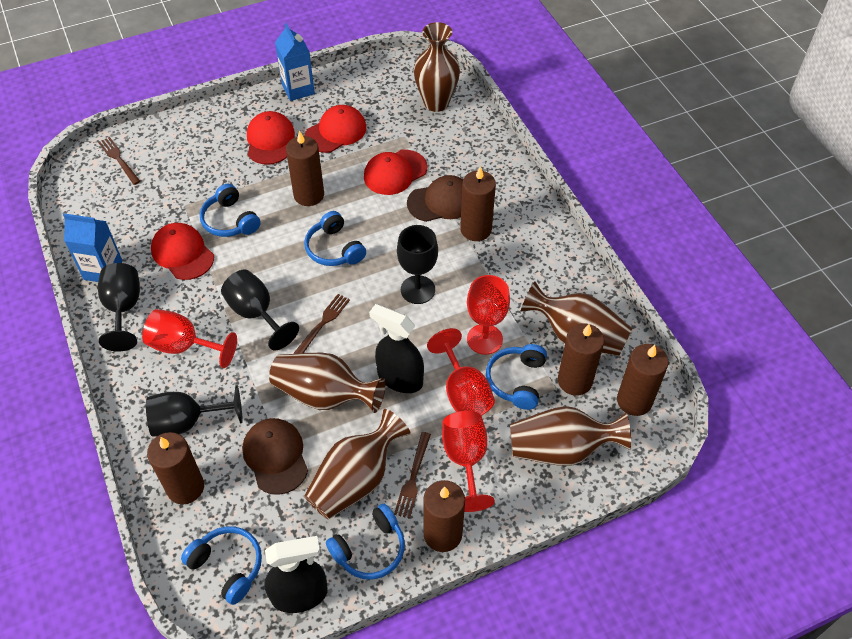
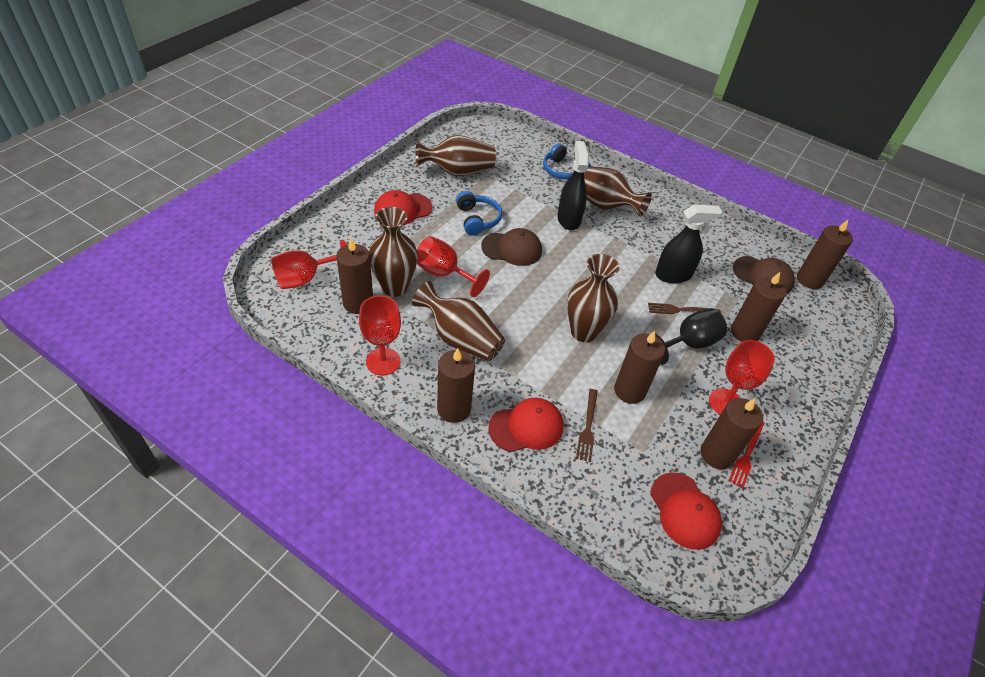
black goblet: [98,263,140,351] [146,385,243,436] [221,270,299,350] [397,225,438,304] = 4 -> [655,308,727,365] = 1
blue carton: [63,213,123,282] [275,23,315,101] = 2 -> none = 0
blue headphones: [181,526,262,605] [200,184,261,237] [304,211,366,266] [326,504,405,580] [486,344,547,410] = 5 -> [456,191,503,236] [543,143,591,179] = 2
brown fork: [98,137,140,185] [293,294,350,354] [394,432,431,519] = 3 -> [576,389,598,462] [648,303,721,314] = 2
red cap: [151,223,214,280] [247,111,295,165] [305,105,366,153] [364,150,427,195] = 4 -> [374,190,432,225] [488,398,563,452] [650,472,722,550] = 3
red fork: none = 0 -> [729,422,764,488] = 1

